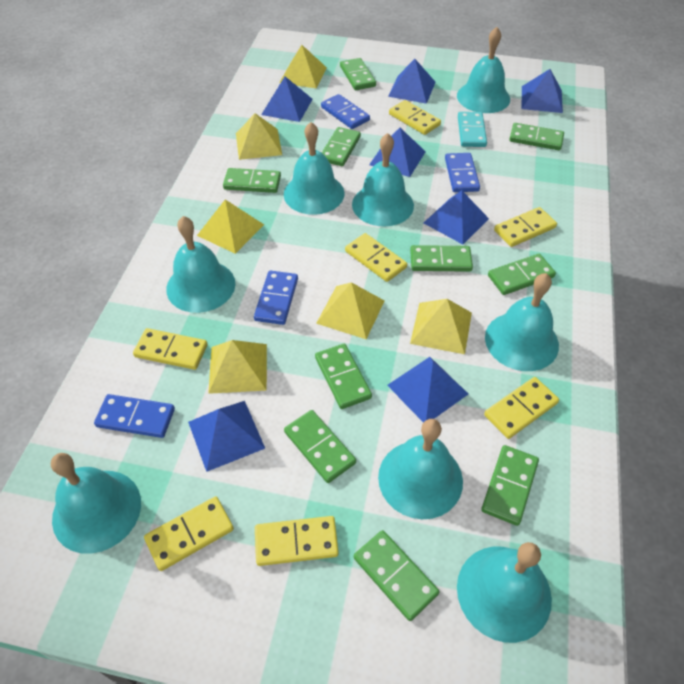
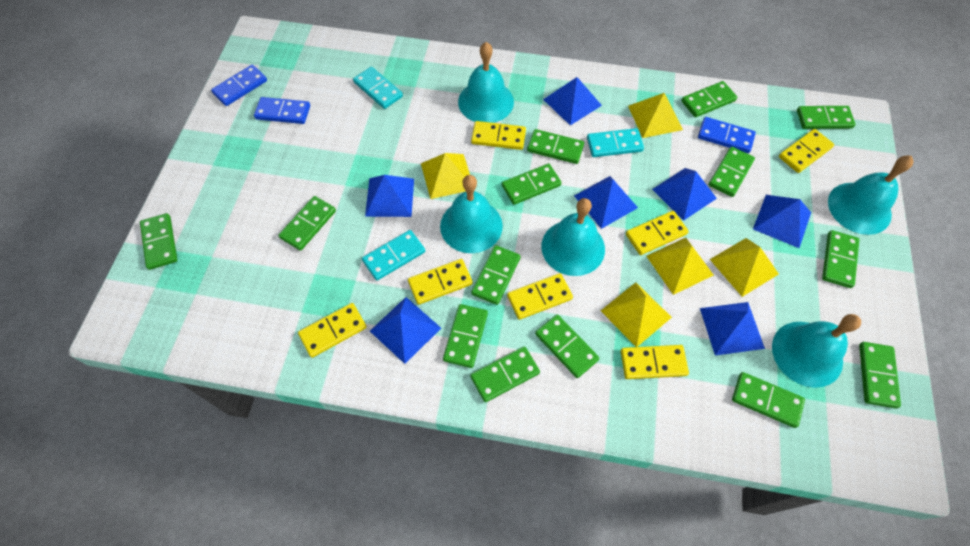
blue domino: [94,394,175,438] [254,270,298,325] [321,94,370,129] [445,153,480,192] = 4 -> [211,65,267,106] [254,97,310,124] [698,117,756,153] = 3
green domino: [223,168,281,193] [284,410,356,483] [315,344,372,409] [322,127,361,166] [340,58,376,90] [354,530,440,621] [410,245,473,272] [481,445,539,526] [488,254,556,295] [509,123,564,150] = 10 -> [140,213,177,270] [278,196,336,251] [443,304,488,368] [470,346,540,402] [471,245,521,305] [502,163,561,205] [527,129,584,164] [535,314,600,378] [681,81,737,117] [709,147,755,197] [732,372,805,428] [797,106,856,129] [822,230,859,288] [859,342,901,408] = 14
turquoise bell: [51,453,141,554] [166,216,235,313] [284,122,345,215] [352,133,414,227] [378,419,463,519] [457,27,510,113] [457,542,552,643] [485,273,559,371] = 8 -> [440,175,503,253] [458,42,514,123] [541,198,605,276] [772,314,861,388] [828,155,913,235] = 5
turquoise domino: [458,112,487,147] = 1 -> [353,67,403,109] [362,230,425,280] [587,128,644,157] = 3
yellow pyramid: [197,200,264,254] [208,340,267,394] [236,113,282,160] [279,45,327,89] [316,282,384,339] [410,299,472,354] = 6 -> [421,153,470,199] [601,282,672,347] [628,93,683,138] [646,238,714,295] [710,238,779,297] = 5

